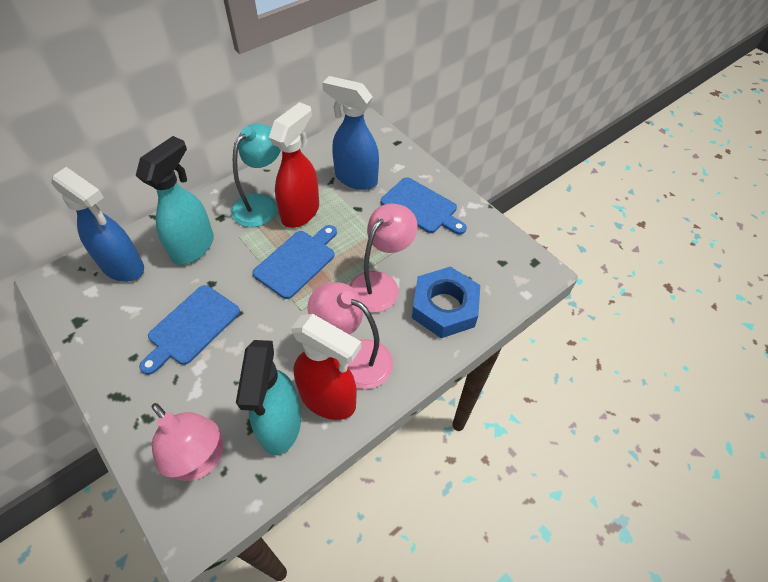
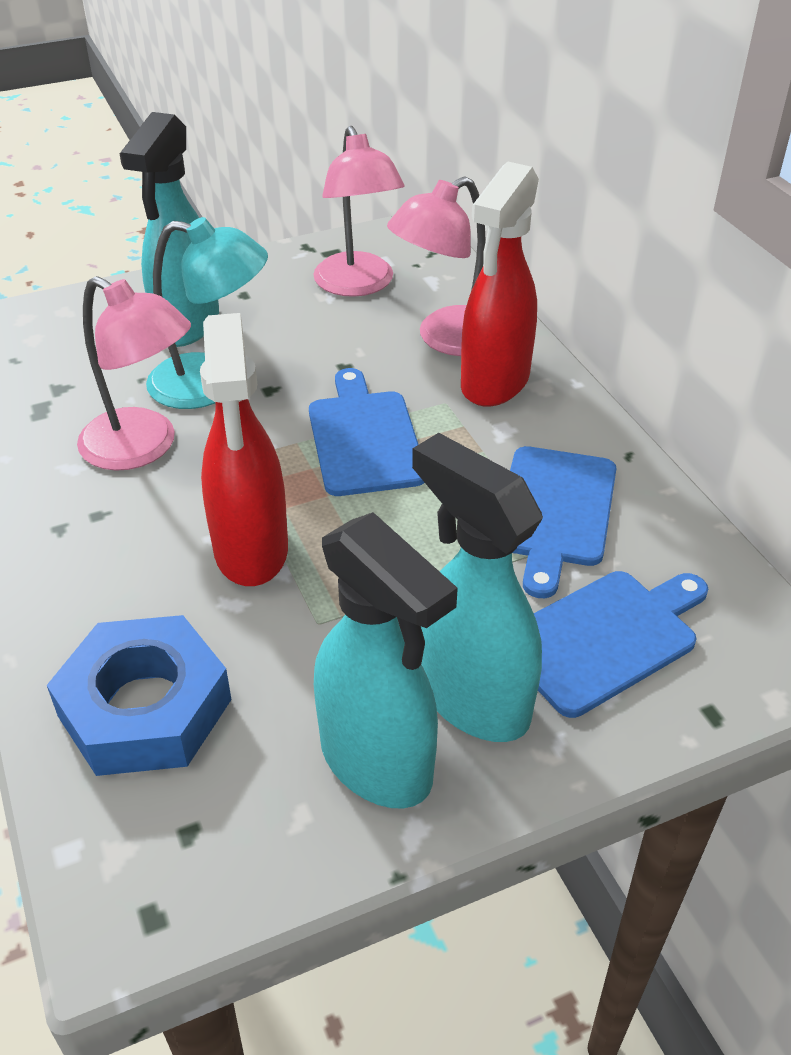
blue spray bottle: [51,167,144,282] [322,76,379,190] = 2 -> none = 0
turquoise spray bottle: [136,136,214,265] [236,340,301,455] = 2 -> [120,112,219,347] [314,512,458,809] [412,433,543,742] = 3

